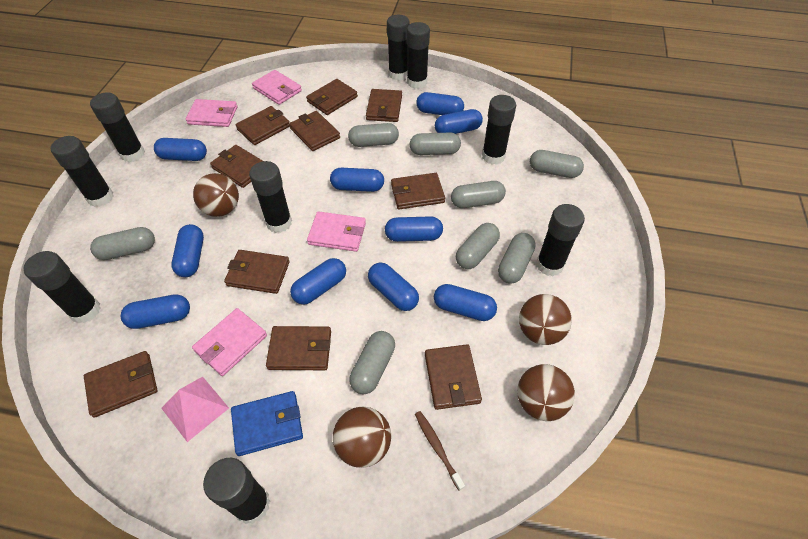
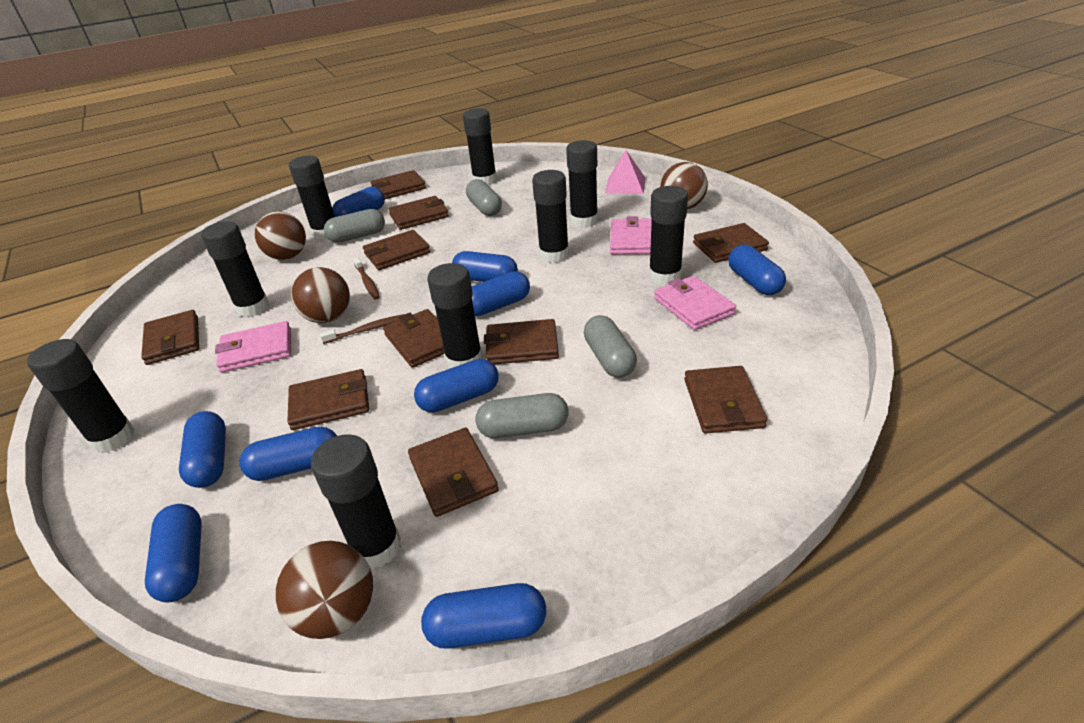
blue capsule: [121,294,190,329] [154,138,207,161] [171,224,204,277] [290,258,346,305] [330,168,384,192] [368,263,419,311] [385,216,443,242] [416,92,464,115] [434,284,497,321] [435,109,483,134] = 10 -> [145,504,202,602] [179,411,226,488] [239,427,337,481] [332,187,385,217] [414,359,499,413] [421,583,546,648] [452,251,518,282] [471,271,530,316] [728,245,786,295] = 9
blue wallet: [231,391,303,456] = 1 -> none = 0
brown toothbrush: [415,411,465,491] = 1 -> [320,314,405,344] [353,257,380,300] = 2
grey capsule: [90,227,155,260] [348,123,399,147] [349,331,395,394] [409,132,461,155] [451,181,506,208] [456,223,500,269] [498,233,536,284] [530,150,584,178] = 8 -> [324,209,385,243] [466,179,502,216] [476,393,569,438] [584,315,637,378] = 4
pink wallet: [186,99,237,127] [192,308,267,376] [252,70,302,105] [307,211,366,252] = 4 -> [215,321,291,373] [610,216,652,254] [654,276,736,330] = 3

